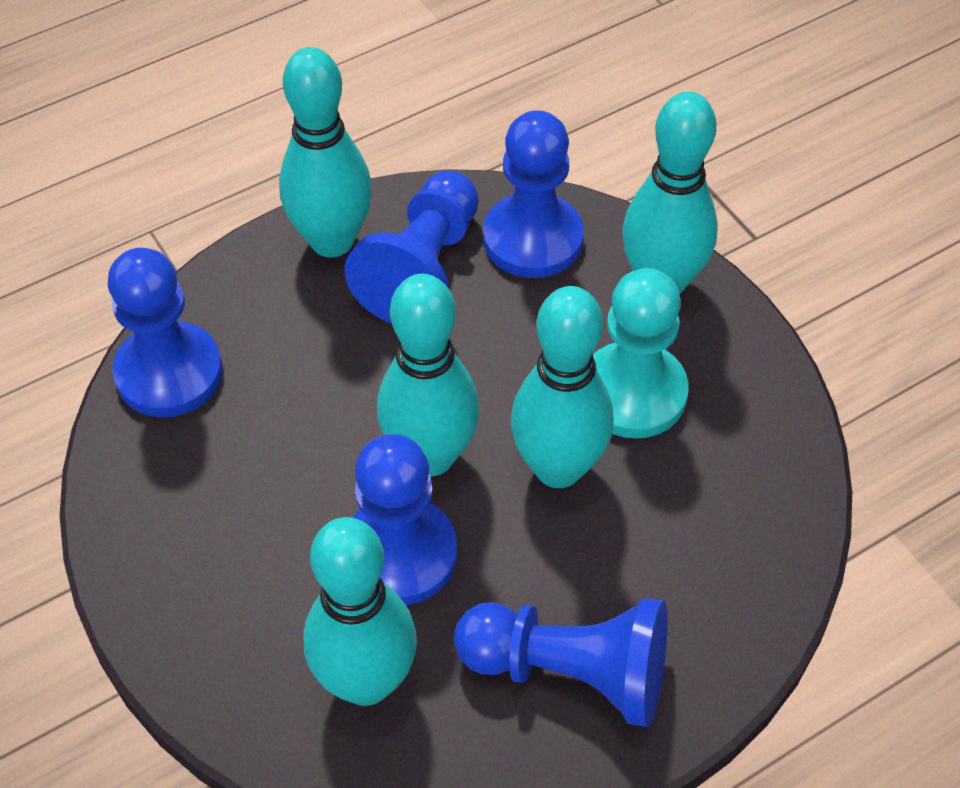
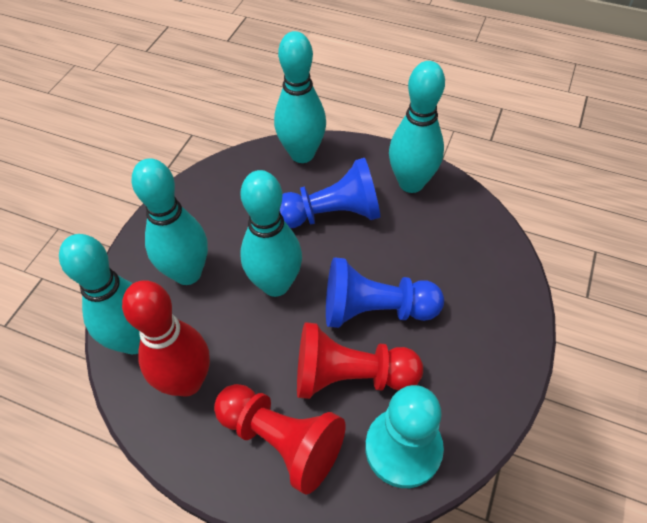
blue pawn: [108,248,223,418] [345,171,479,324] [352,434,457,606] [454,598,668,727] [483,110,584,278] = 5 -> [280,158,380,228] [326,257,444,328] = 2
red bowling pin: none = 0 -> [122,280,210,396] = 1
red pawn: none = 0 -> [214,384,345,494] [297,322,423,399] = 2

